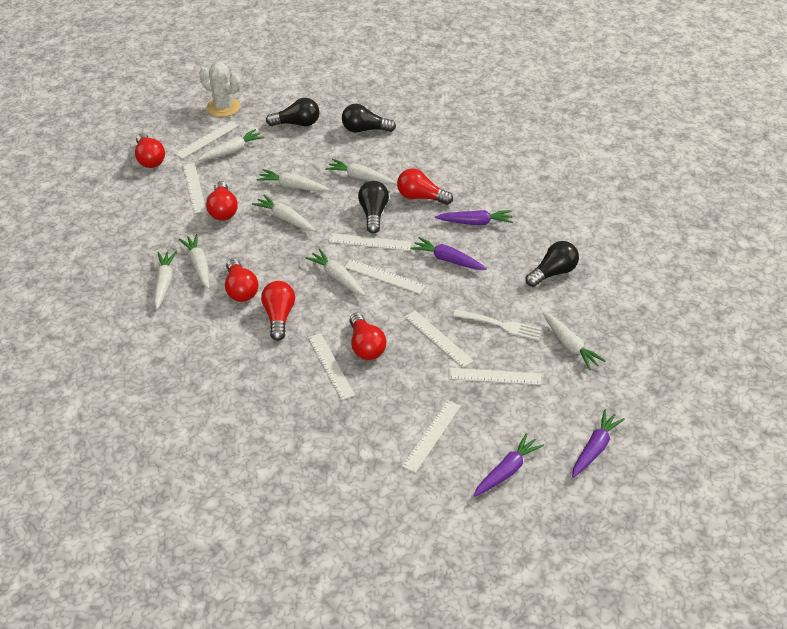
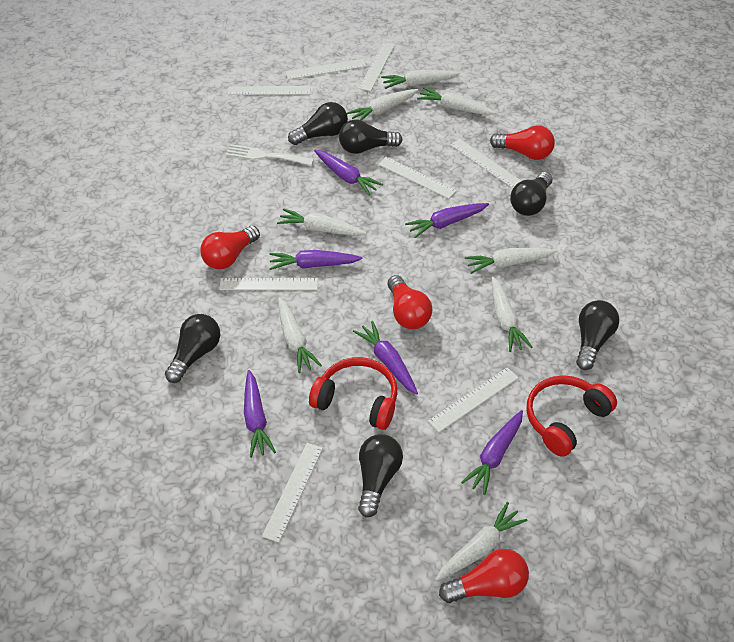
black light bulb: [266,98,319,126] [342,104,396,133] [358,181,389,233] [526,241,579,287] = 4 -> [165,314,220,383] [288,102,348,145] [339,119,403,154] [358,434,403,517] [510,172,552,216] [576,300,619,370] = 6
purple carrot: [411,237,487,270] [435,210,513,225] [474,433,544,497] [572,410,625,478] = 4 -> [244,370,276,458] [269,250,362,270] [314,150,383,196] [353,321,418,395] [405,203,489,238] [461,410,523,495] = 6
red headphones: none = 0 -> [309,357,397,430] [527,375,617,457] = 2
red light bulb: [135,133,165,168] [206,181,238,220] [225,258,259,302] [261,281,295,341] [349,313,386,360] [397,168,453,205] = 6 -> [200,226,260,269] [388,275,432,329] [439,549,529,603] [490,125,555,160] = 4
white cactus: [199,62,241,117] = 1 -> none = 0

